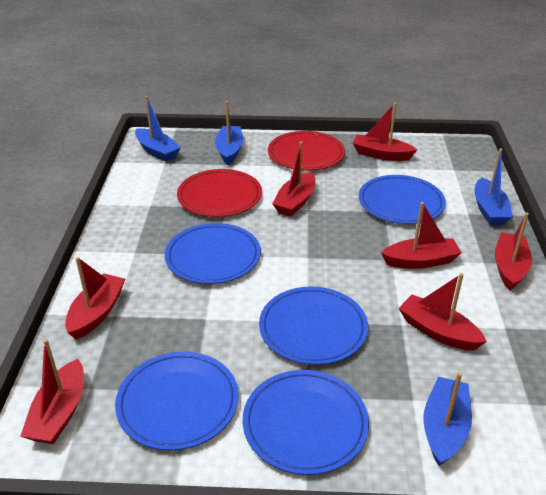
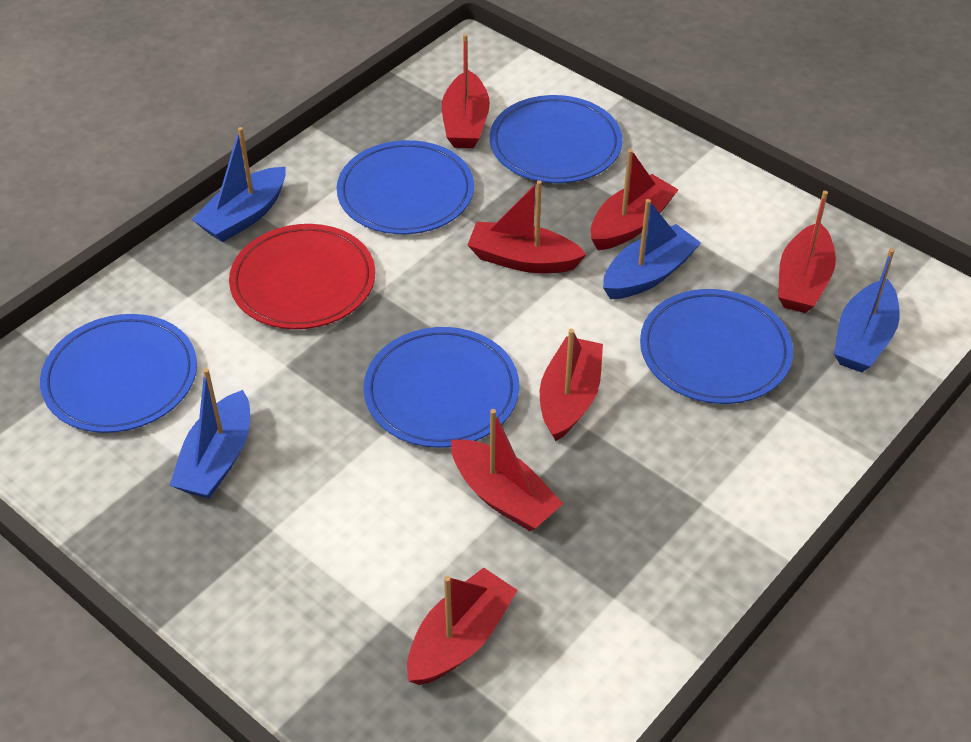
red plate: [177,169,262,217] [268,131,345,171] = 2 -> [229,224,375,329] = 1

